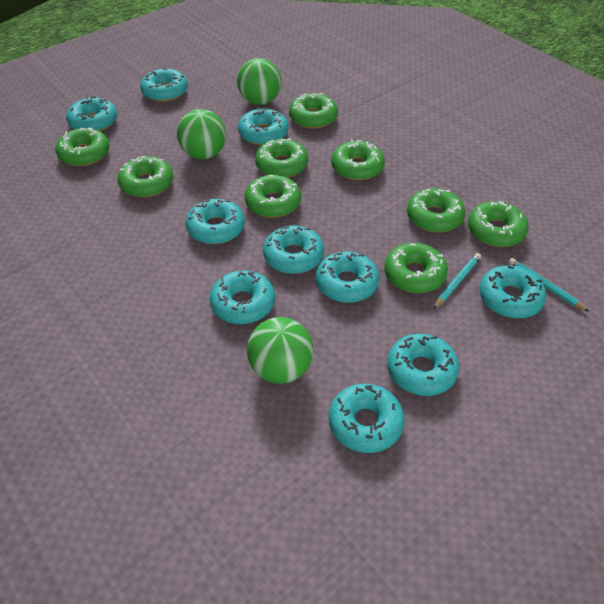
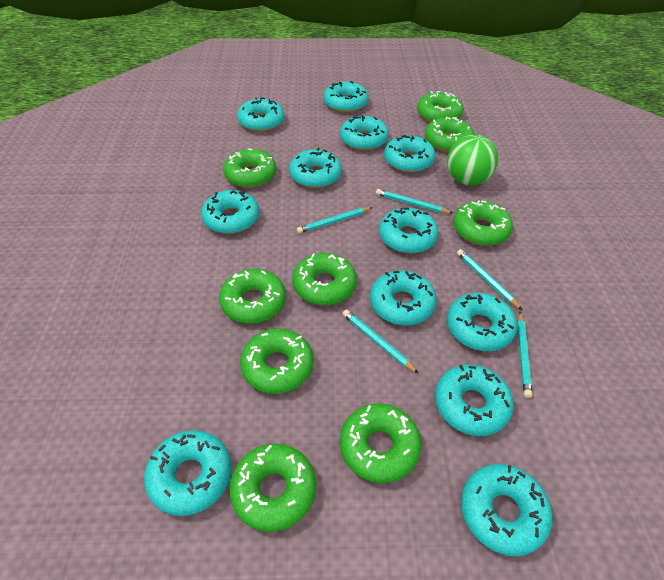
green ball: [177,109,226,159] [237,58,282,105] [247,317,313,384] = 3 -> [447,135,498,186] = 1
turquoise donut: [66,96,117,131] [140,68,188,102] [186,199,245,244] [210,271,275,324] [238,107,288,145] [263,226,324,274] [316,251,379,303] [329,384,405,453] [387,334,459,396] [479,265,546,318] = 10 -> [144,430,231,516] [201,190,259,234] [237,97,284,132] [289,148,342,188] [324,81,369,113] [340,115,389,151] [370,270,437,325] [379,208,439,253] [384,135,436,173] [435,364,514,436] [447,293,517,351] [461,464,553,557] = 12
turquoise pencil: [433,253,481,309] [509,258,589,312] = 2 -> [297,207,373,233] [342,310,419,374] [376,189,453,214] [457,249,522,310] [517,312,532,398] = 5

